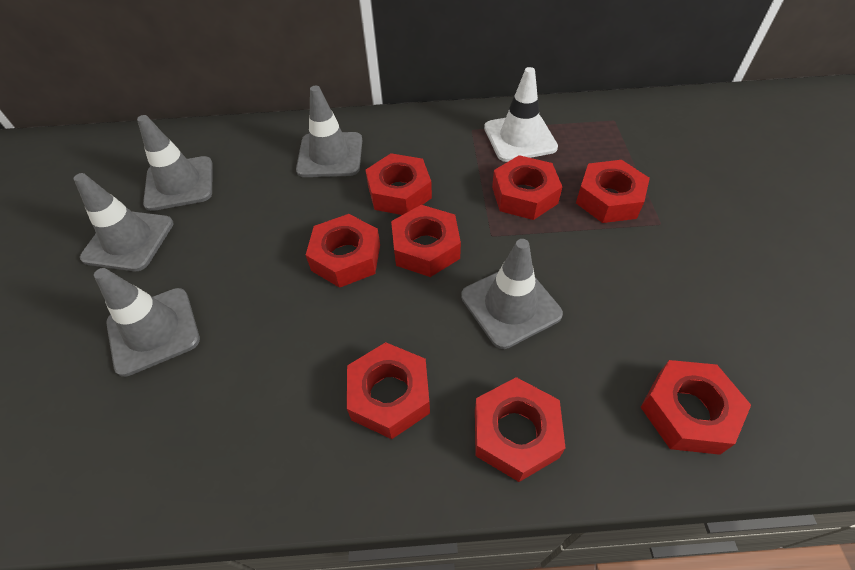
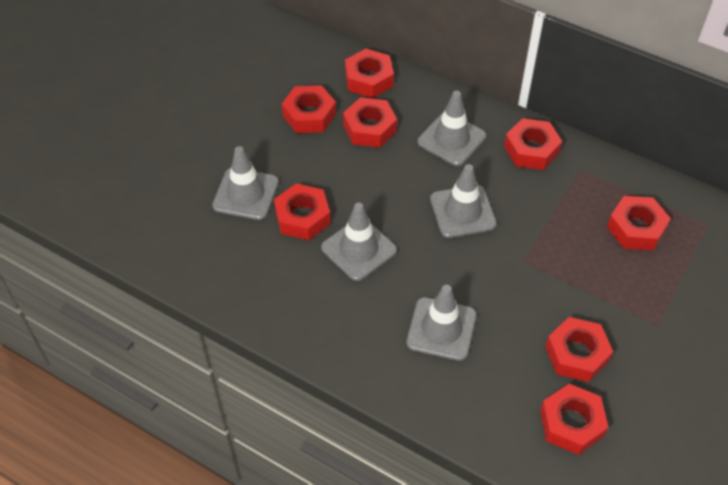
white traffic cone: [484,67,558,162] = 1 -> none = 0

